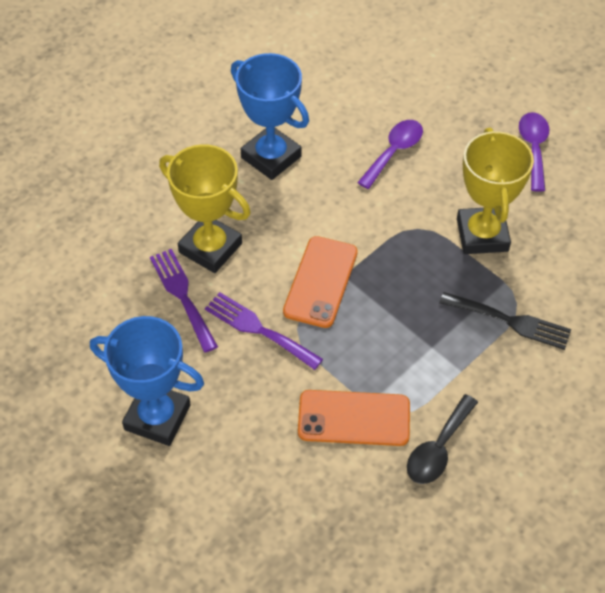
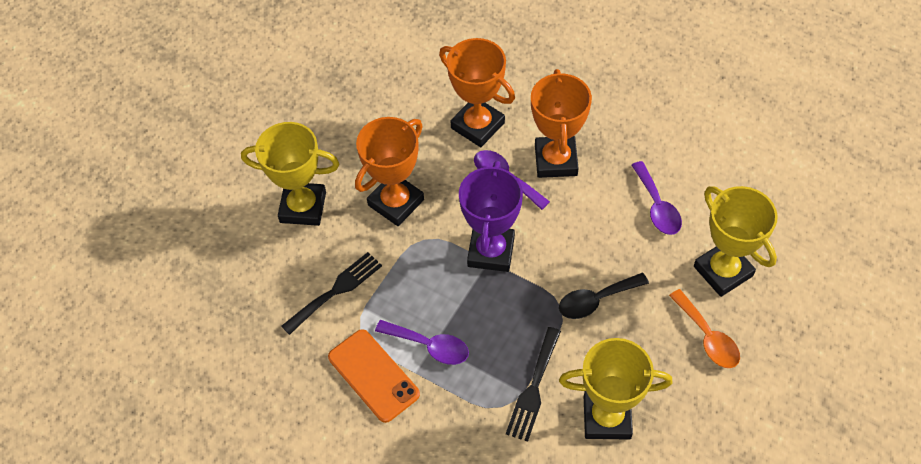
black fork: [439,292,571,350] = 1 -> [281,252,382,335] [506,327,561,442] = 2
blue trophy: [90,316,204,446] [231,53,309,180] = 2 -> none = 0
orange phone: [283,236,358,328] [298,390,410,446] = 2 -> [328,329,420,423] = 1
orange spoon: none = 0 -> [669,289,740,368] = 1
orange trophy: none = 0 -> [355,117,424,226] [439,38,515,147] [531,69,592,178] = 3
purple fork: [150,249,218,353] [205,292,323,370] = 2 -> none = 0
purple spoon: [357,120,423,189] [519,112,549,192] = 2 -> [375,320,469,365] [474,150,550,210] [631,161,682,235] = 3
purple trophy: none = 0 -> [459,161,523,272] = 1
yellow trophy: [159,144,251,273] [457,128,534,254] = 2 -> [241,122,340,226] [559,338,673,440] [694,186,778,297] = 3

